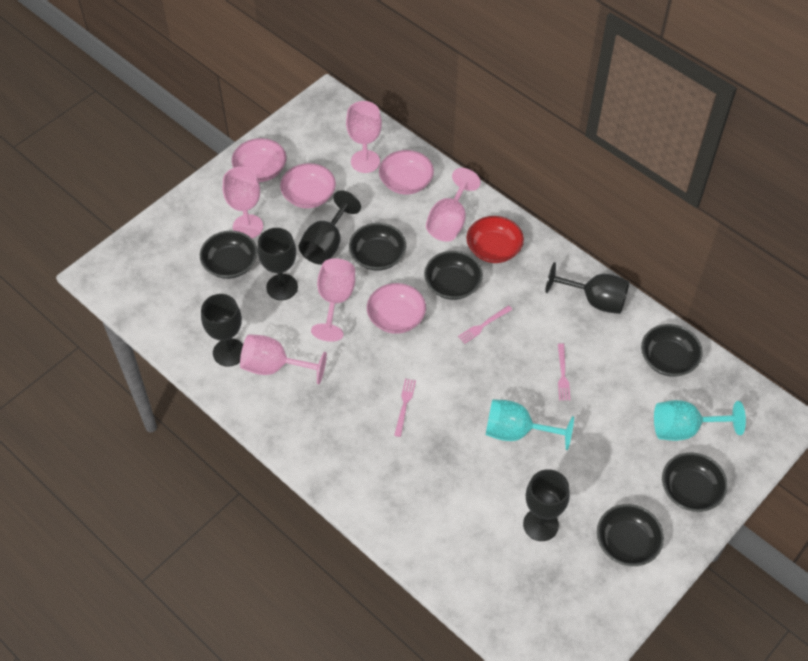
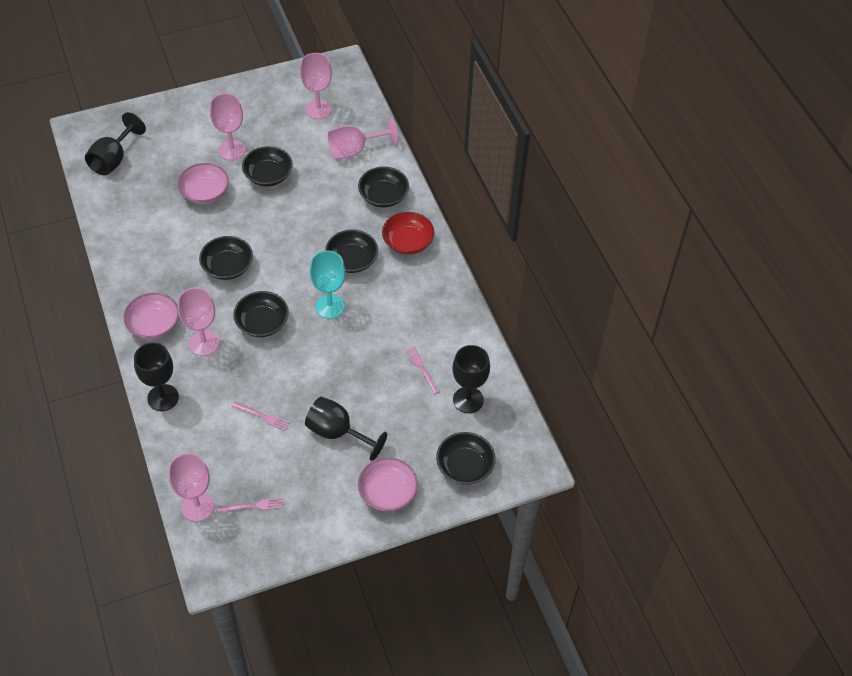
black goblet: [201,294,243,367] [257,228,298,300] [299,190,361,265] [523,469,570,541] [545,262,629,314] = 5 -> [85,112,146,176] [134,343,179,411] [305,397,387,461] [453,345,490,413] = 4
pink bowl: [232,138,286,182] [280,163,336,208] [367,283,426,334] [379,150,434,194] = 4 -> [123,293,179,339] [177,163,229,204] [358,457,418,512] = 3
turquoise goblet: [486,399,574,450] [654,400,746,441] = 2 -> [310,250,346,319] = 1

